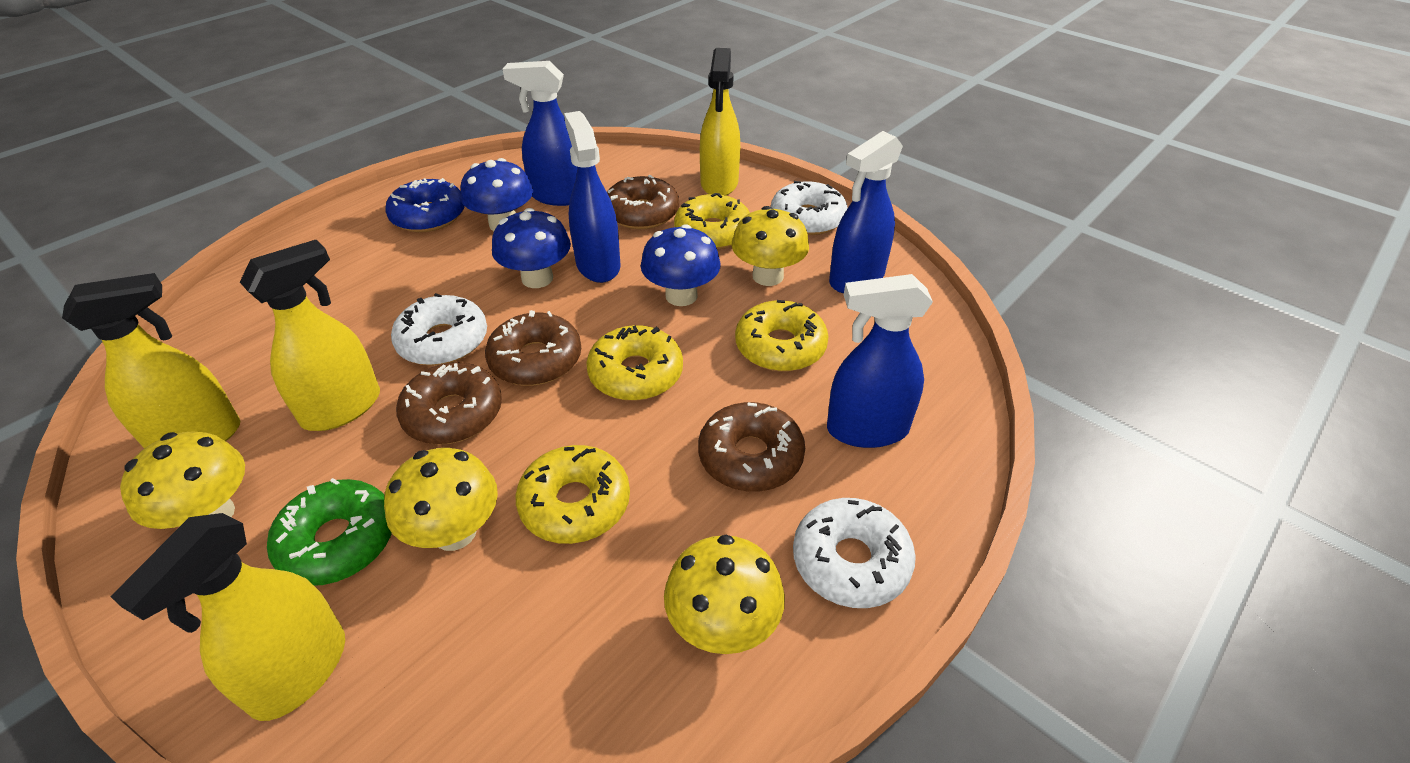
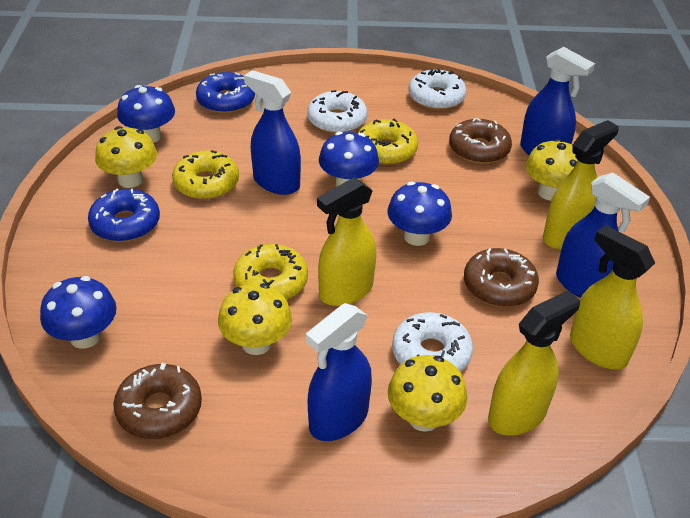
blue donut: [386,178,465,232] = 1 -> [88,189,160,242] [196,72,255,114] = 2
blue mushroom: [461,158,533,231] [492,208,571,288] [641,224,721,306] = 3 -> [40,276,117,349] [117,85,175,143] [319,131,379,186] [387,182,452,246] = 4
brown donut: [396,362,502,445] [485,310,581,386] [607,175,679,229] [698,402,805,492] = 4 -> [113,363,202,439] [449,118,512,164] [464,248,539,307] = 3
green donut: [267,478,392,586] = 1 -> none = 0
yellow donut: [515,445,630,544] [586,325,683,401] [674,193,750,250] [735,300,829,372] = 4 -> [172,150,239,200] [233,244,308,300] [358,119,418,165] = 3

